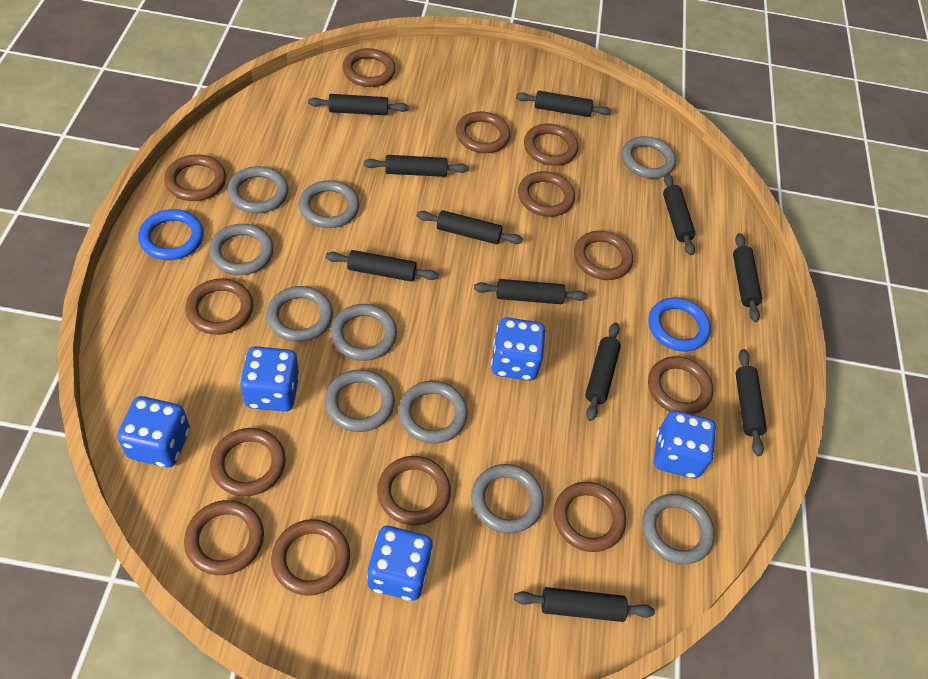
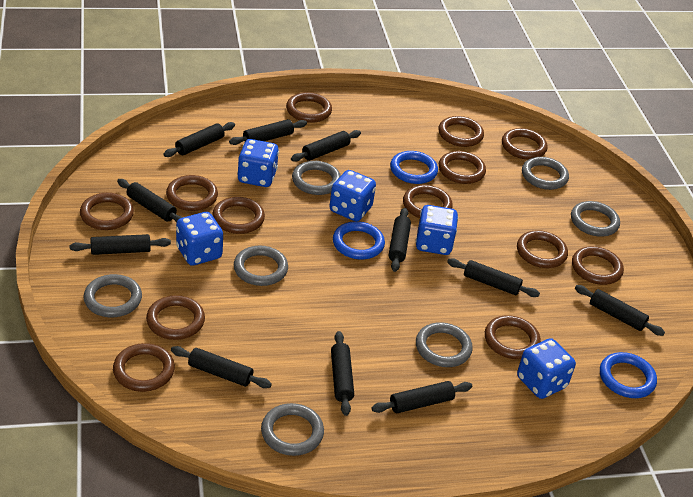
blue ring: [138,209,204,260] [649,298,711,352] = 2 -> [333,221,385,259] [390,151,438,184] [600,352,657,398] = 3
grey ring: [209,224,274,275] [227,166,289,213] [266,286,333,342] [299,180,360,228] [325,369,395,432] [330,304,397,361] [398,381,468,444] [471,464,544,534] [622,136,676,179] [642,494,715,565] = 10 -> [83,274,142,317] [234,246,288,286] [261,403,324,456] [292,161,341,195] [416,322,473,367] [522,157,569,190] [571,201,620,237] = 7

